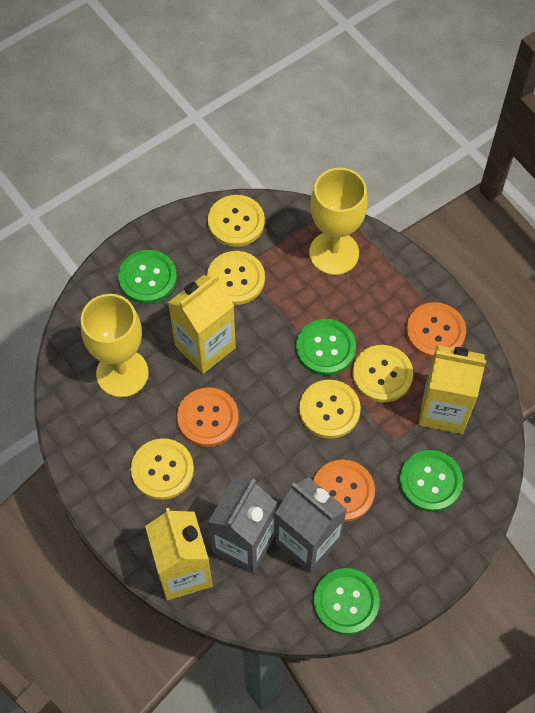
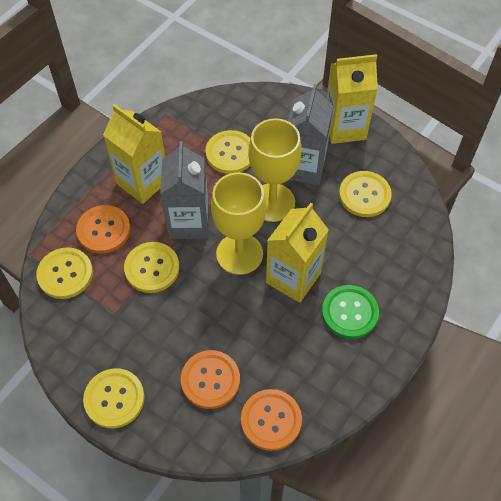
green button: [118,250,177,304] [296,319,356,375] [314,568,380,635] [399,450,463,512] = 4 -> [322,285,379,339] = 1

